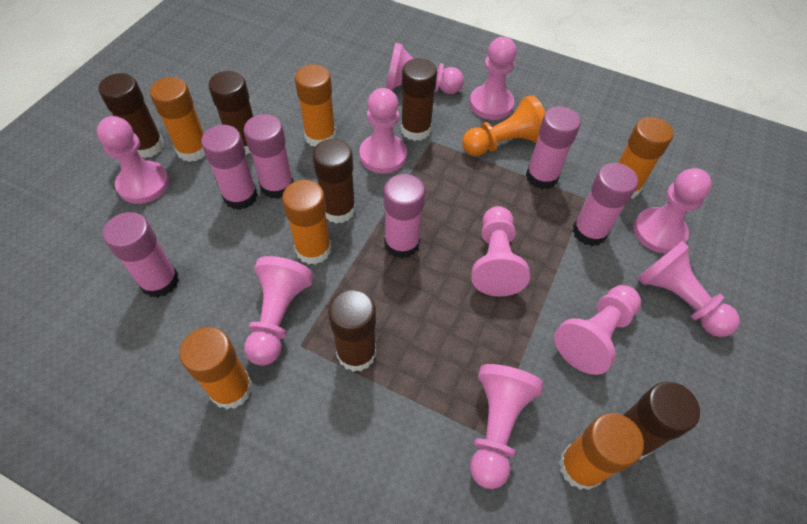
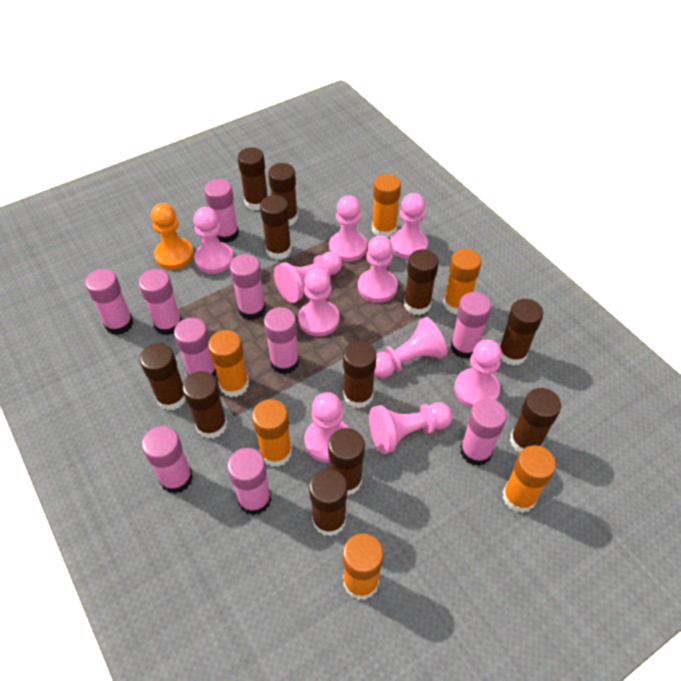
brown glue stick: [99,73,164,158] [209,71,253,155] [313,139,356,223] [328,289,376,372] [401,58,437,141] [623,382,700,460] = 6 -> [140,343,186,410] [182,371,228,439] [238,147,268,211] [260,195,291,260] [268,163,298,226] [309,469,347,537] [328,428,365,496] [343,341,377,408] [404,249,439,315] [499,299,543,366] [510,388,561,453] = 11
pink glue stick: [103,212,179,298] [201,125,258,210] [244,114,294,199] [384,174,425,259] [526,106,581,189] [573,163,638,246] = 6 -> [85,269,134,335] [139,269,182,335] [142,426,193,494] [174,318,217,377] [204,179,239,243] [227,448,271,515] [230,254,266,320] [264,307,299,374] [451,292,491,359] [460,398,507,466] = 10

